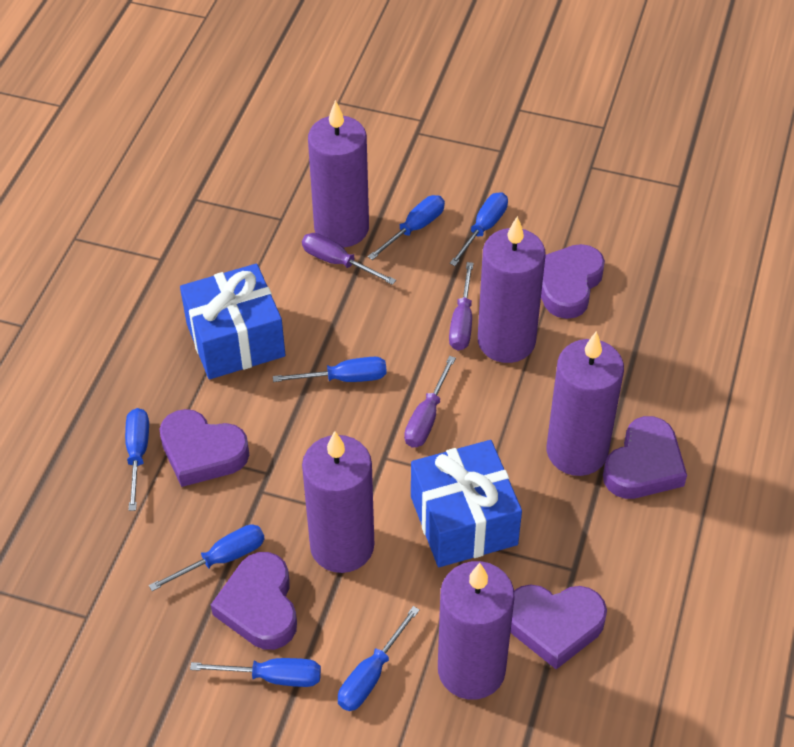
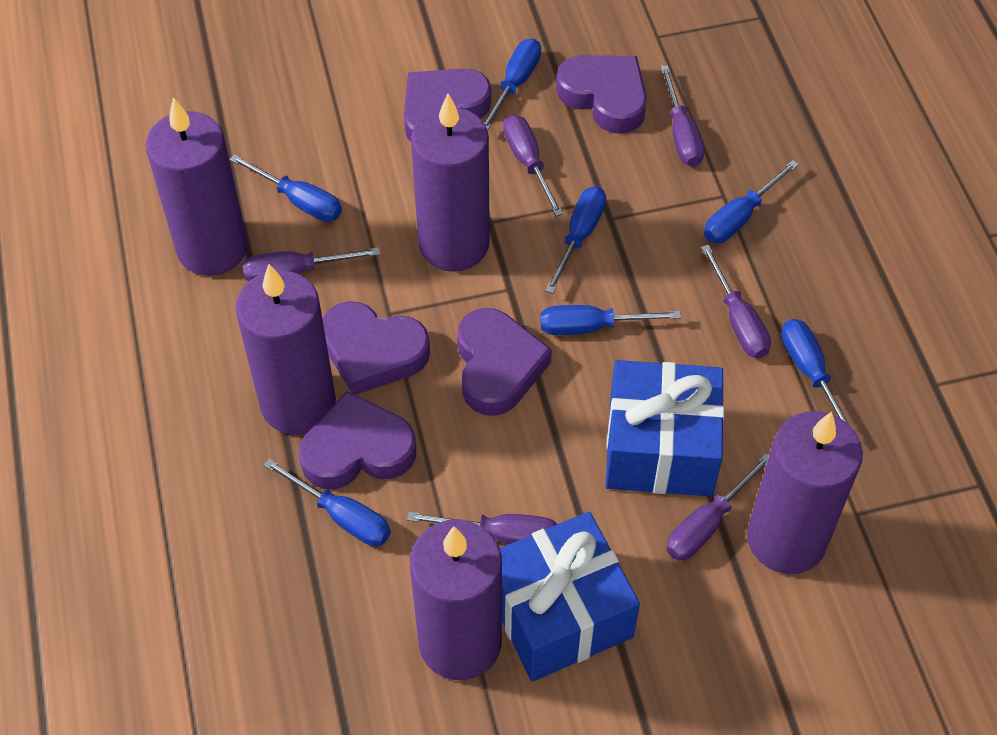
purple screwdriver: [302,233,396,285] [404,356,456,447] [449,262,473,350] = 3 -> [242,247,380,281] [407,512,557,544] [503,115,564,217] [660,65,704,167] [666,454,769,561] [701,245,771,358] = 6

